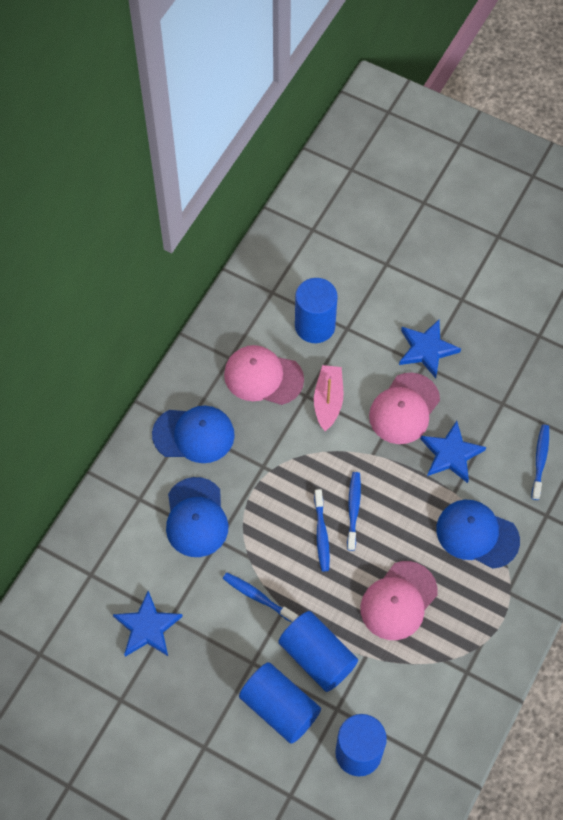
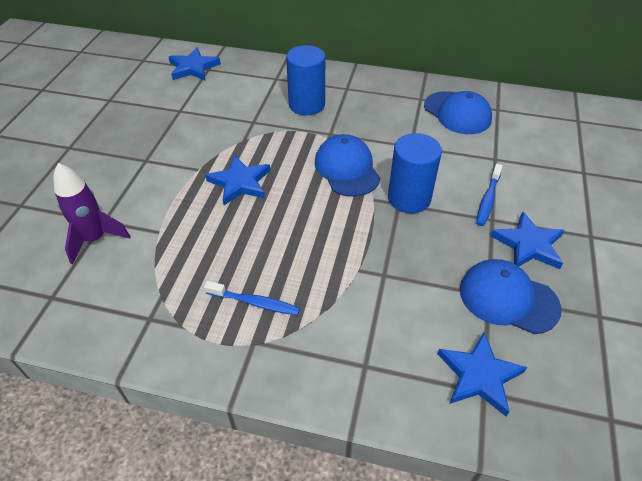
blue cylinder: [239,662,321,744] [278,611,358,692] [295,278,338,343] [335,714,387,777] = 4 -> [286,45,325,115] [388,133,442,213] = 2
blue star: [113,591,183,657] [399,320,461,378] [421,421,486,483] = 3 -> [169,47,221,81] [205,155,270,205] [437,332,527,416] [491,211,564,269] = 4
blue toothbrush: [223,573,298,623] [314,489,330,571] [347,472,361,551] [532,425,549,500] = 4 -> [204,281,300,315] [476,164,503,226] = 2
pink boat: [314,365,343,431] = 1 -> none = 0
pink cap: [224,345,304,405] [361,561,438,640] [369,372,440,444] = 3 -> none = 0
purple rocket: none = 0 -> [53,163,131,264] = 1

